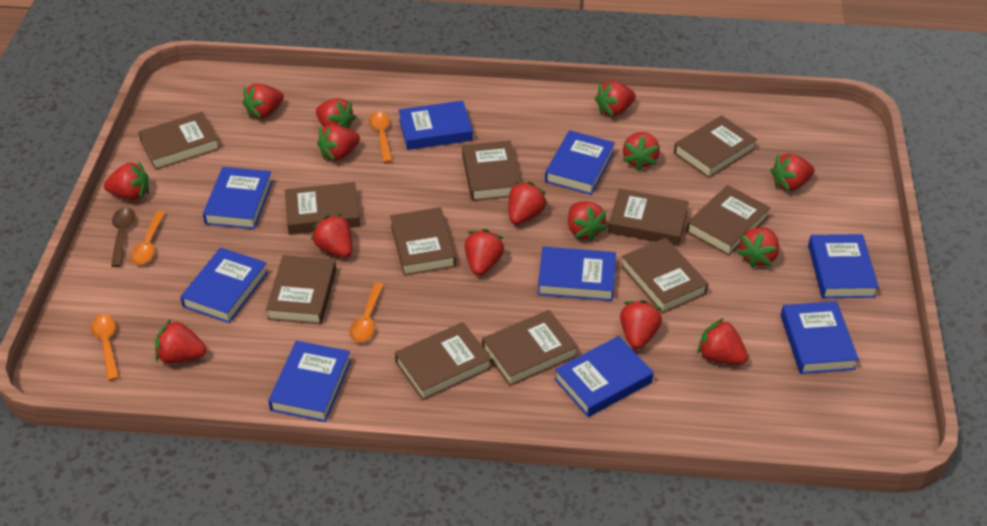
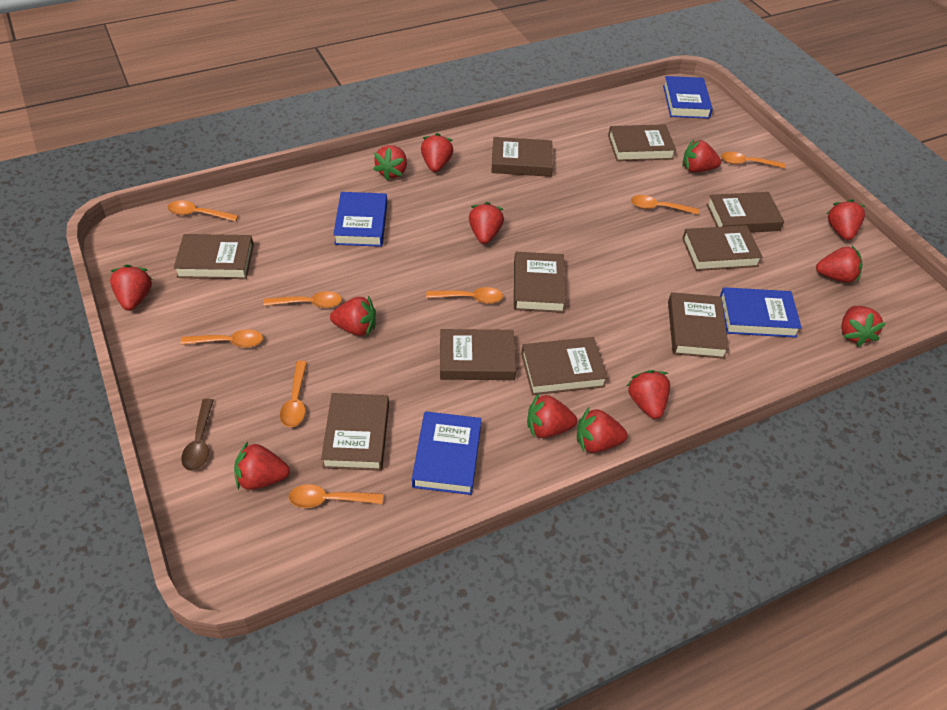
blue book: [180,248,268,323] [203,167,273,229] [268,341,351,422] [399,101,473,150] [538,247,616,301] [545,130,615,195] [555,336,654,417] [781,301,859,374] [808,234,879,298] = 9 -> [333,192,387,247] [412,411,482,495] [663,76,713,119] [720,287,802,338] = 4
brown book: [138,112,220,170] [266,255,336,324] [285,182,360,234] [390,207,456,276] [395,322,492,401] [462,140,521,201] [482,310,578,386] [608,189,689,246] [621,238,708,314] [674,115,757,178] [686,185,771,256] = 11 -> [174,234,254,279] [321,393,389,471] [440,329,516,380] [491,137,553,177] [514,252,566,313] [521,337,608,395] [608,124,676,161] [668,292,729,359] [682,225,763,271] [707,192,784,233] = 10
orange spoon: [91,314,119,381] [130,211,165,265] [350,282,384,342] [369,112,393,163] = 4 -> [167,200,239,222] [181,329,263,348] [263,291,342,308] [280,361,307,427] [289,484,383,508] [426,287,503,304] [631,195,699,215] [721,152,785,168] = 8
red strawberry: [104,161,149,200] [155,319,206,364] [242,84,284,119] [311,213,352,258] [316,98,356,129] [317,124,360,161] [465,229,504,276] [509,181,548,225] [568,201,607,242] [595,81,636,117] [620,300,662,349] [623,132,660,171] [697,318,748,365] [737,227,779,268] [770,153,815,191] = 15 -> [110,264,153,311] [234,442,290,490] [330,296,376,337] [373,145,407,181] [421,133,453,172] [469,202,504,244] [527,393,577,438] [577,408,628,453] [627,370,670,419] [682,139,721,173] [816,246,862,283] [827,199,865,240] [841,306,886,347] = 13

